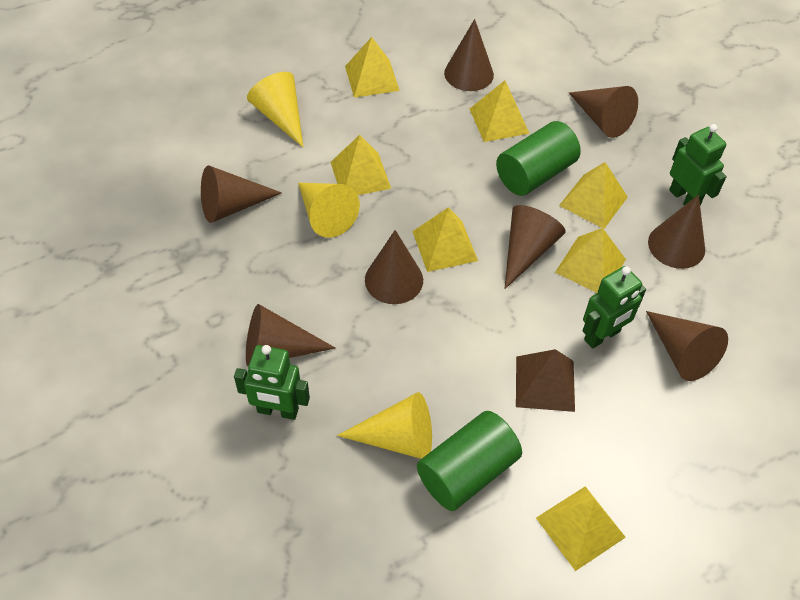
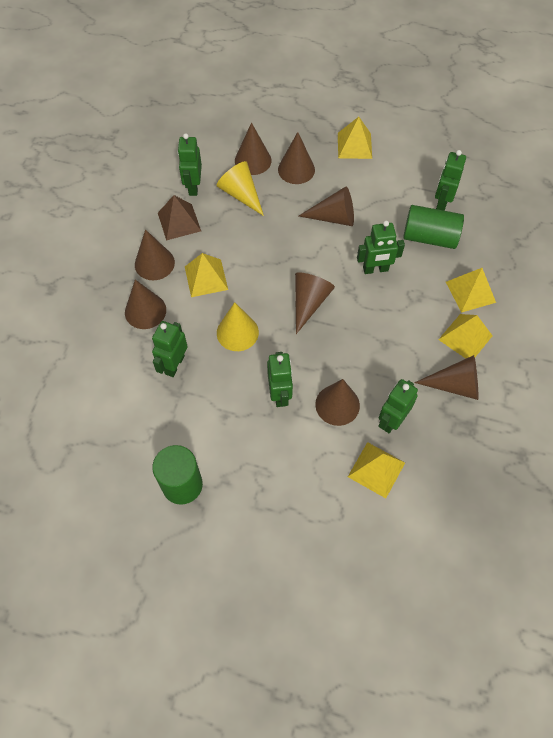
green robot: [234,345,310,420] [583,266,646,349] [669,124,726,206] = 3 -> [152,321,188,377] [178,133,202,196] [267,352,293,407] [357,220,405,274] [378,379,418,433] [435,150,466,211] = 6
yellow cone: [247,72,303,147] [298,183,360,238] [337,392,432,459] = 3 -> [217,161,264,216] [217,302,259,351] = 2
yellow pyramid: [331,135,391,195] [345,37,400,98] [412,207,478,272] [470,80,530,142] [536,486,626,571] [555,228,626,293] [559,162,628,229] = 7 -> [185,253,228,297] [338,117,372,159] [348,442,405,498] [438,314,493,359] [446,268,496,313] = 5

